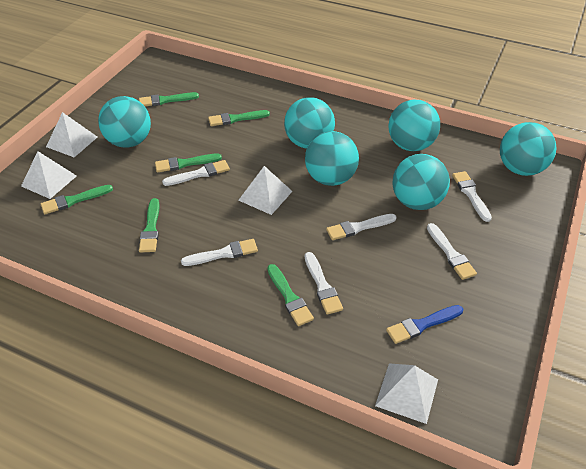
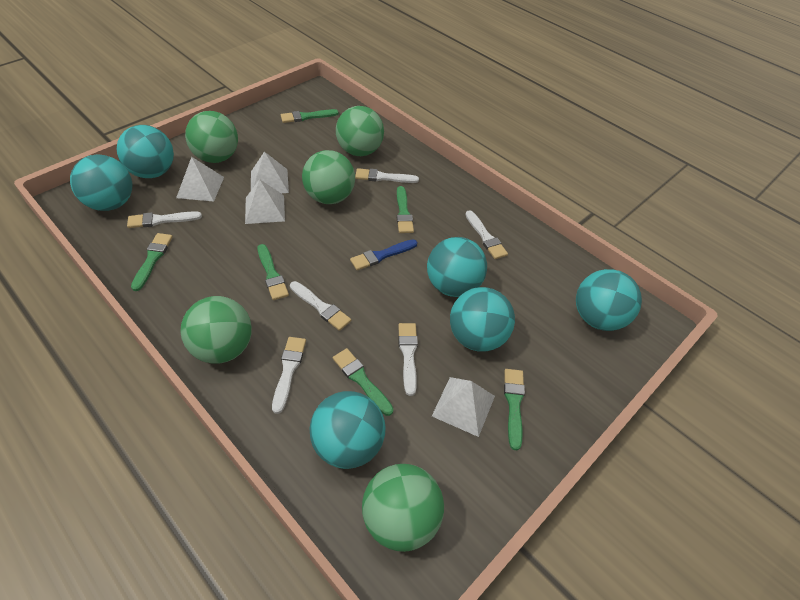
green ball: none = 0 -> [180,296,252,363] [185,111,238,163] [302,150,355,204] [336,106,384,156] [362,464,444,552] = 5

